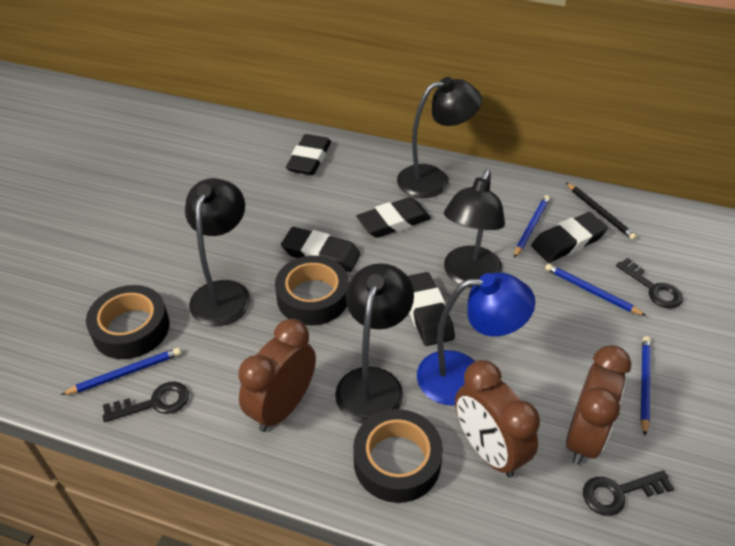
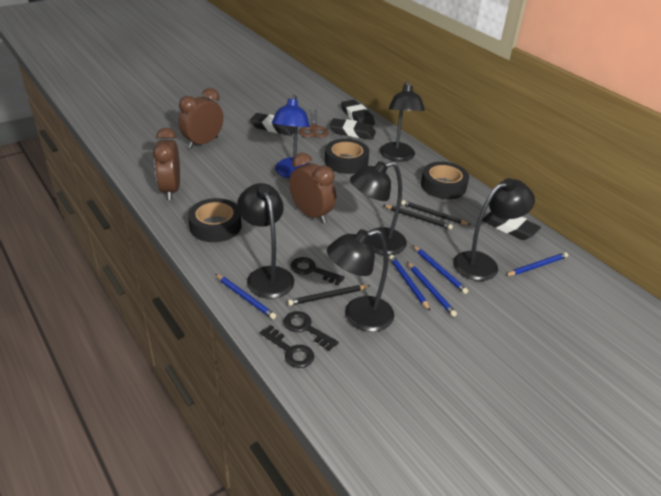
black eraser: [281,227,361,272] [286,134,331,175] [356,197,431,238] [408,272,455,346] [531,212,608,262] = 5 -> [250,113,294,136] [330,118,376,140] [341,100,375,125] [482,212,541,240] = 4
black lamp: [185,178,251,326] [335,263,414,424] [397,77,482,198] [444,170,505,288] = 4 -> [237,183,294,299] [327,229,394,332] [350,161,407,255] [380,81,425,162] [453,178,535,281] = 5
black pencil: [566,182,637,240] = 1 -> [288,285,370,306] [384,205,453,230] [401,200,471,225] = 3
blue pencil: [61,348,181,395] [514,195,550,258] [545,264,646,316] [641,336,651,436] = 4 -> [215,274,276,319] [389,255,430,311] [407,262,457,317] [413,246,468,294] [505,252,568,276] = 5
brown scissors: none = 0 -> [300,109,329,138] = 1

